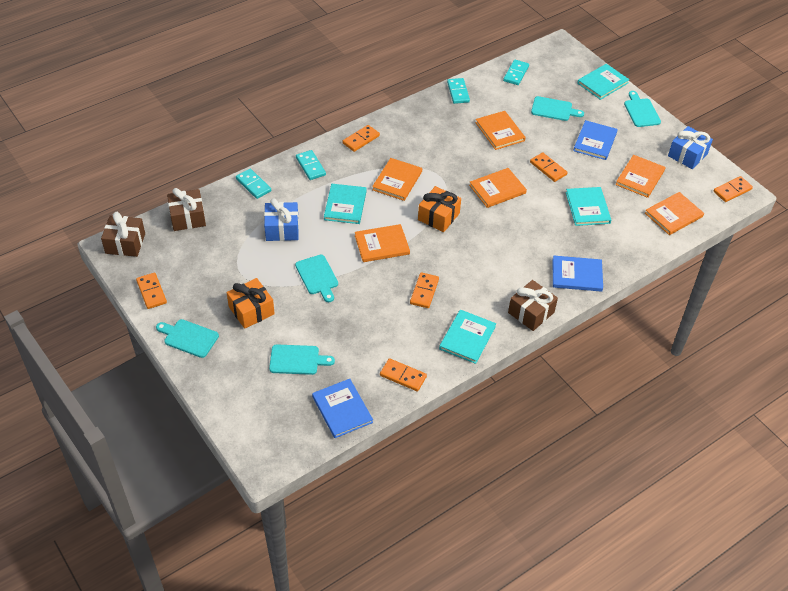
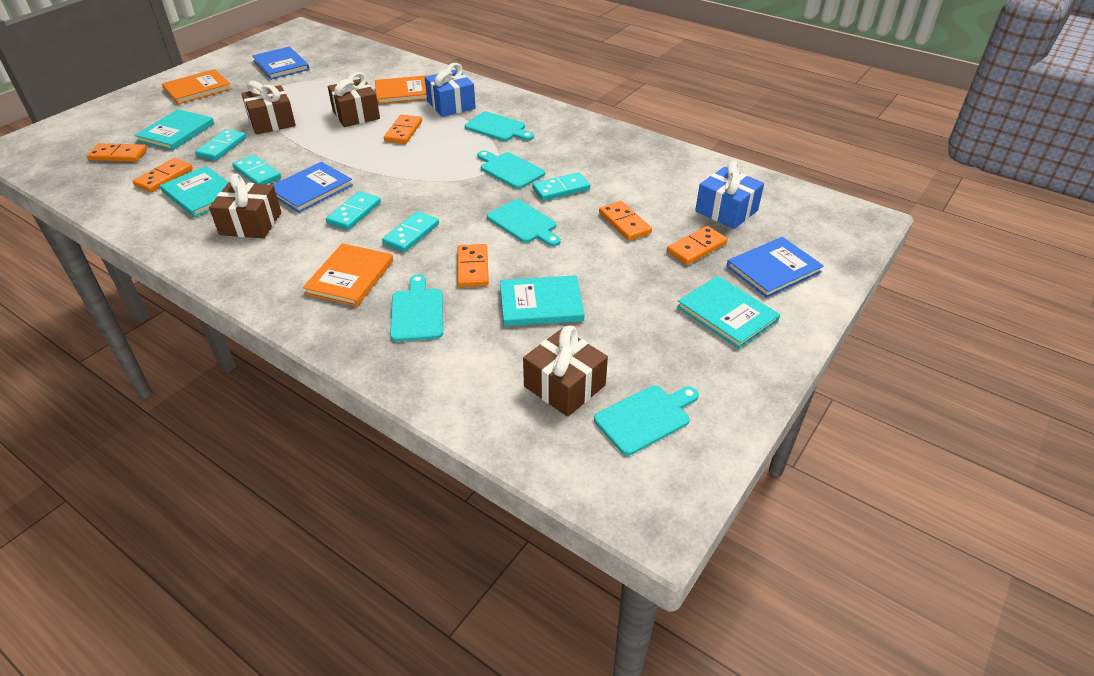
brown gift: [101,212,145,257] [167,188,206,231] [508,280,558,331] = 3 -> [209,173,281,238] [241,81,296,134] [328,72,380,127] [523,326,608,417] = 4
orange book: [355,224,410,262] [372,158,422,201] [469,168,527,208] [475,111,526,150] [616,155,665,198] [645,192,704,235] = 6 -> [162,69,232,104] [303,243,393,307] [375,75,429,105] = 3
orange gift: [227,278,275,329] [418,186,461,232] = 2 -> none = 0
turquoise domino: [236,169,271,199] [296,150,326,180] [447,78,470,104] [503,59,529,85] = 4 -> [195,129,246,160] [232,155,281,185] [326,191,381,230] [382,211,439,252] [532,172,590,201] = 5

